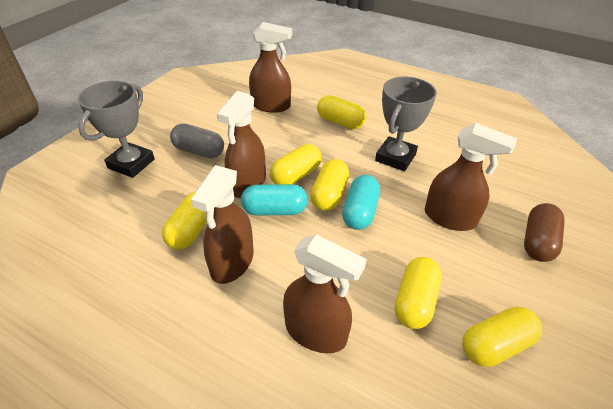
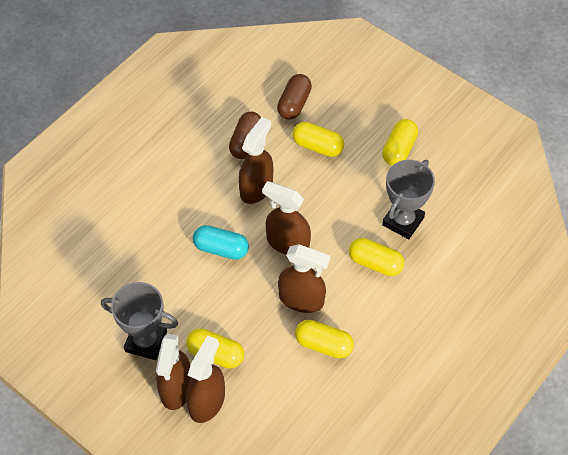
brown capsule: [524,203,565,262] = 1 -> [229,112,261,159] [277,74,312,120] = 2
grey capsule: [170,124,224,158] = 1 -> none = 0
turquoise capsule: [241,184,308,216] [342,175,380,230] = 2 -> [193,225,249,260] = 1
yellow capsule: [162,191,207,250] [270,144,322,184] [310,159,349,211] [317,95,366,129] [395,257,442,329] [462,307,542,367] = 6 -> [186,329,244,368] [292,122,344,157] [295,320,354,358] [349,238,404,276] [382,119,418,165] = 5

